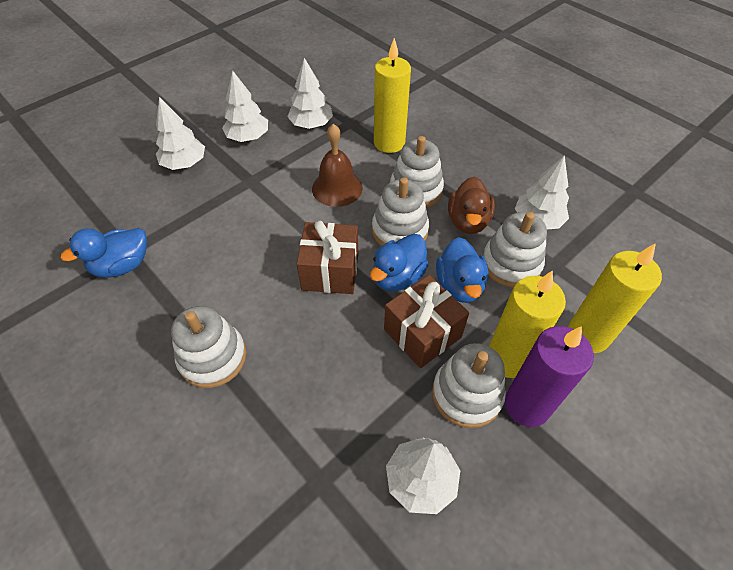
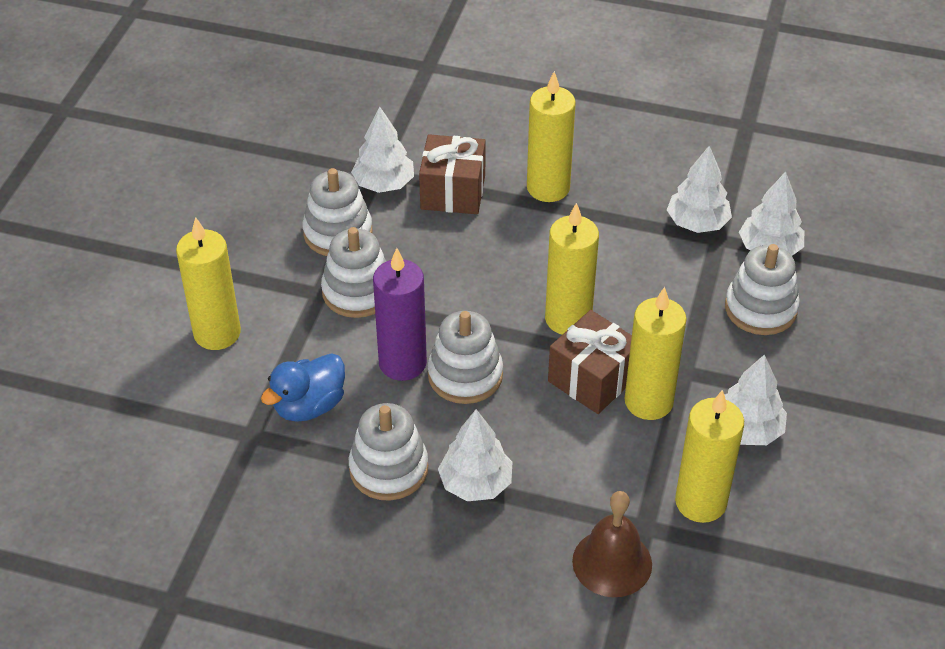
blue duck: [60,228,147,277] [370,234,429,291] [436,237,489,303] = 3 -> [261,353,345,422] = 1
brown duck: [448,177,495,234] = 1 -> none = 0
yellow candle: [374,38,411,153] [489,270,566,378] [568,243,662,353] = 3 -> [176,217,241,350] [527,71,576,202] [545,203,599,335] [624,287,687,420] [675,390,744,523] = 5

